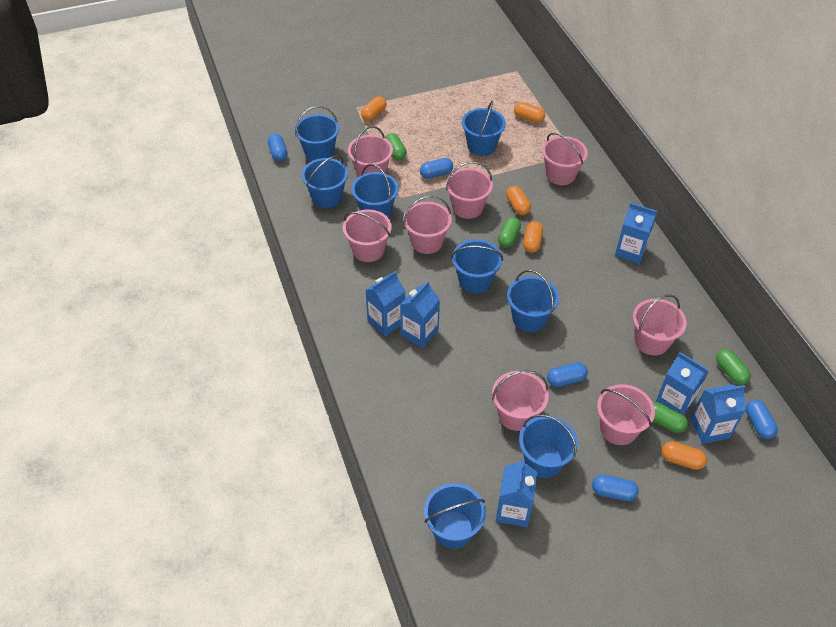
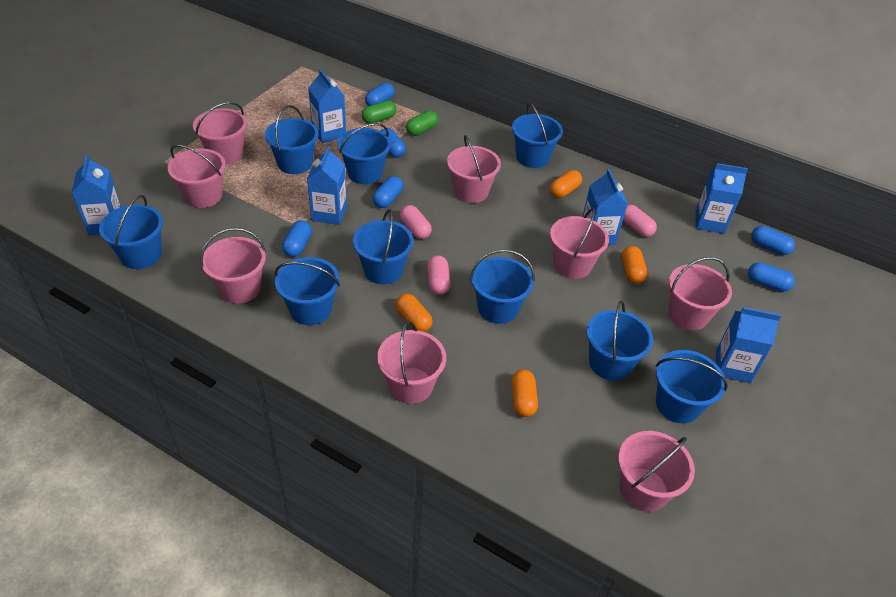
blue bucket: [295,106,339,161] [302,155,348,208] [351,164,399,218] [424,483,486,549] [451,239,503,293] [462,101,506,156] [507,270,559,332] [519,414,578,478] = 8 -> [99,195,163,269] [265,105,319,174] [275,257,340,325] [337,123,391,184] [353,209,413,284] [470,249,535,324] [512,103,563,168] [587,300,653,381] [656,350,728,423] = 9
blue capsule: [268,134,288,161] [420,158,453,179] [547,362,588,387] [592,475,639,501] [746,399,778,439] = 5 -> [282,220,312,257] [365,83,395,106] [373,176,403,208] [381,128,406,158] [748,262,795,292] [751,226,795,255] = 6
green capsule: [385,133,407,161] [498,217,521,248] [653,402,688,433] [716,349,751,385] = 4 -> [362,100,396,124] [406,110,438,136] = 2
orange capsule: [361,96,387,121] [506,186,531,215] [514,102,545,123] [523,221,543,253] [661,441,707,470] = 5 -> [396,293,433,332] [511,369,538,417] [550,170,582,198] [621,246,648,284] = 4
pink capsule: none = 0 -> [400,205,432,239] [427,255,451,295] [623,205,657,237] = 3

